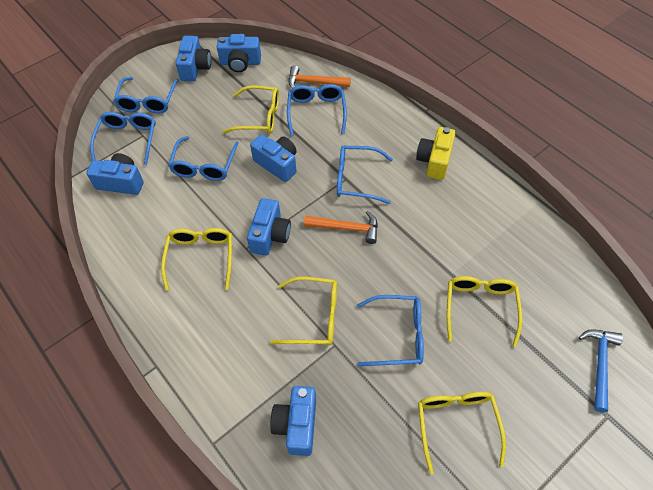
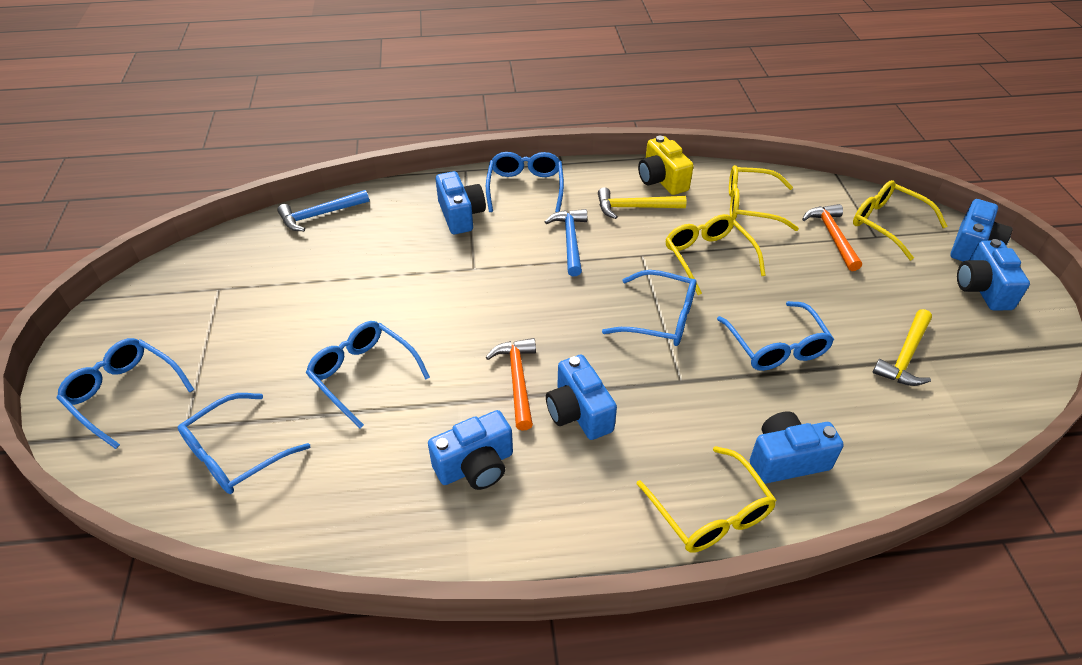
blue hammer: [579,329,623,412] = 1 -> [278,190,369,231] [545,209,587,276] = 2
yellow glasses: [161,228,232,291] [222,85,279,134] [270,277,337,346] [418,392,506,474] [447,276,523,347] = 5 -> [637,446,777,553] [665,214,766,295] [729,165,799,231] [853,180,948,260] = 4
yellow hammer: none = 0 -> [598,187,687,219] [872,309,932,386] = 2

